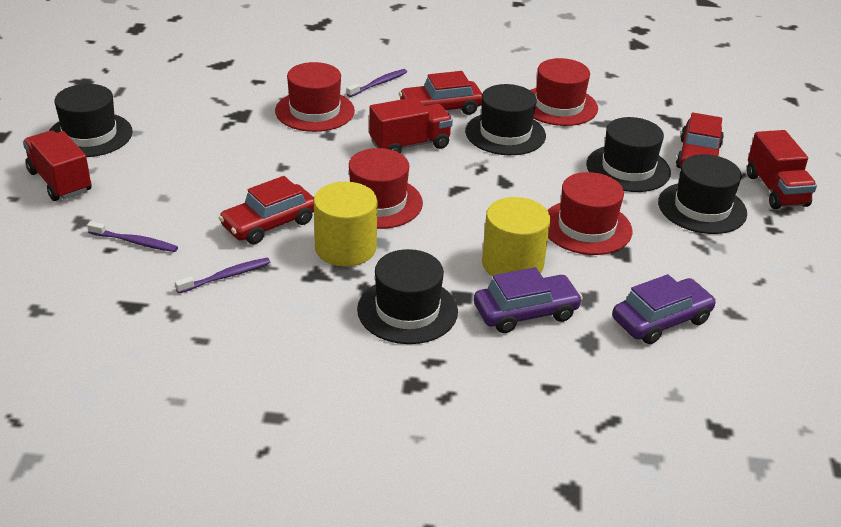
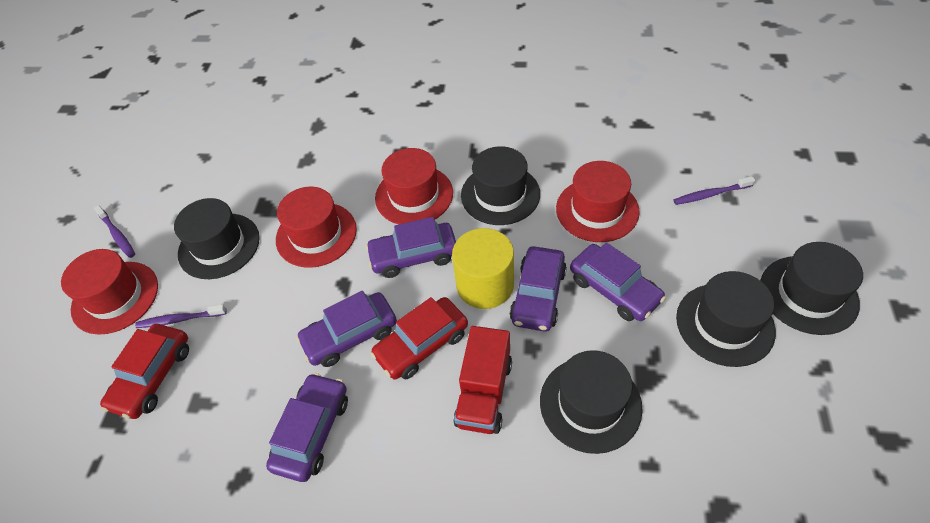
purple car: [474,267,583,333] [612,274,716,344] = 2 -> [266,373,348,482] [296,291,397,367] [366,217,456,278] [510,246,567,332] [570,242,666,321] = 5
red car: [219,176,314,244] [399,71,482,115] [676,113,724,168] = 3 -> [100,324,189,419] [370,297,468,380] = 2
red truck: [23,130,92,201] [369,97,453,153] [747,130,817,209] = 3 -> [453,326,512,434] = 1
yellow cylinder: [314,182,377,267] [482,197,550,276] = 2 -> [452,228,514,309] = 1

